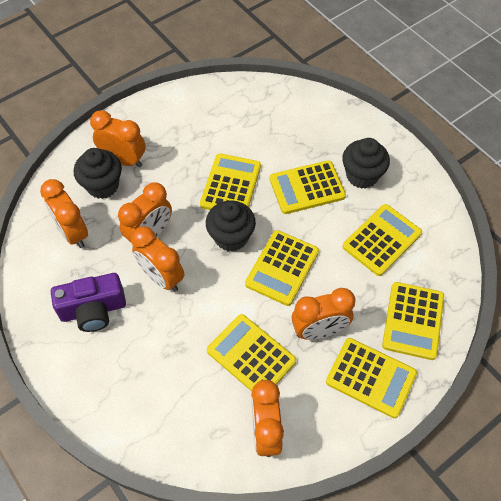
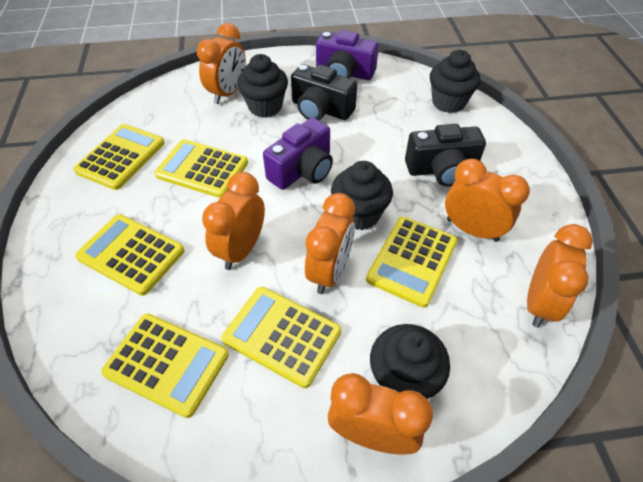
black camera: none = 0 -> [291,64,357,120] [405,124,486,186] = 2
black cupcake: [74,148,122,199] [206,200,256,252] [342,138,390,189] = 3 -> [237,54,288,118] [331,161,393,230] [370,324,450,399] [430,50,481,113] = 4
purple camera: [51,273,126,332] = 1 -> [263,117,333,190] [316,30,379,80] = 2
yellow calculator: [200,153,261,210] [207,314,296,391] [245,230,319,306] [270,160,346,214] [326,338,417,418] [343,204,422,276] [382,282,444,360] = 7 -> [73,124,165,190] [75,214,185,296] [101,313,229,418] [154,139,248,198] [222,287,341,388] [366,216,458,308] = 6

